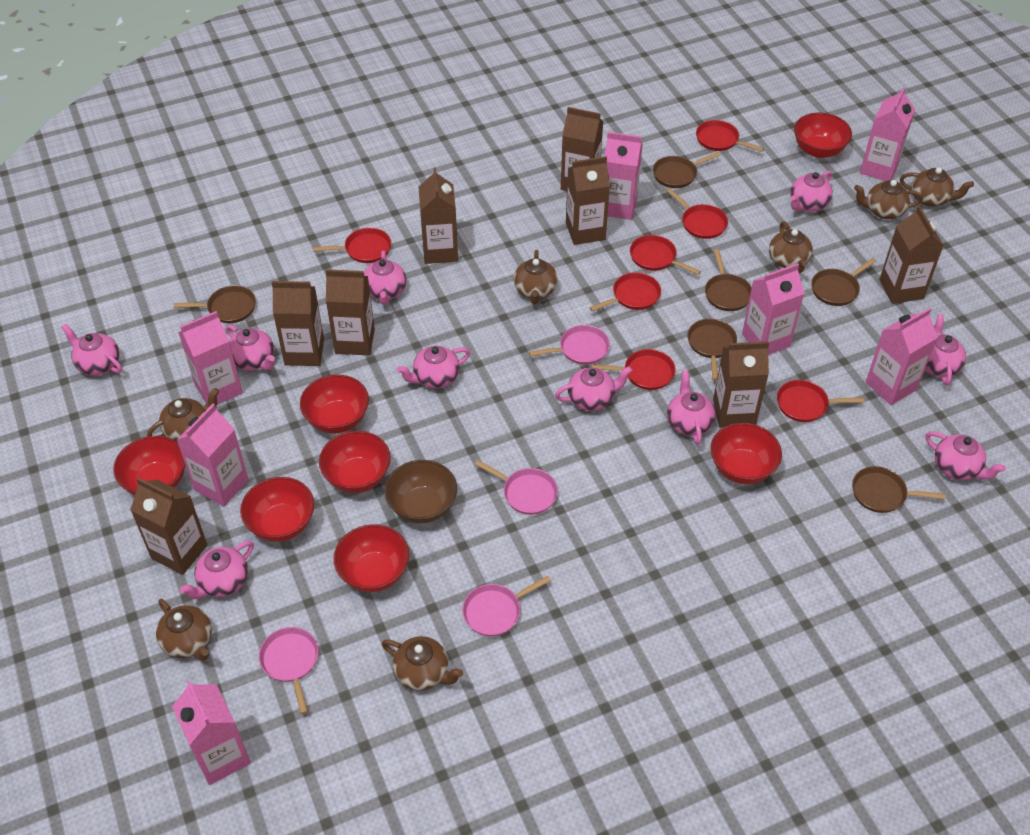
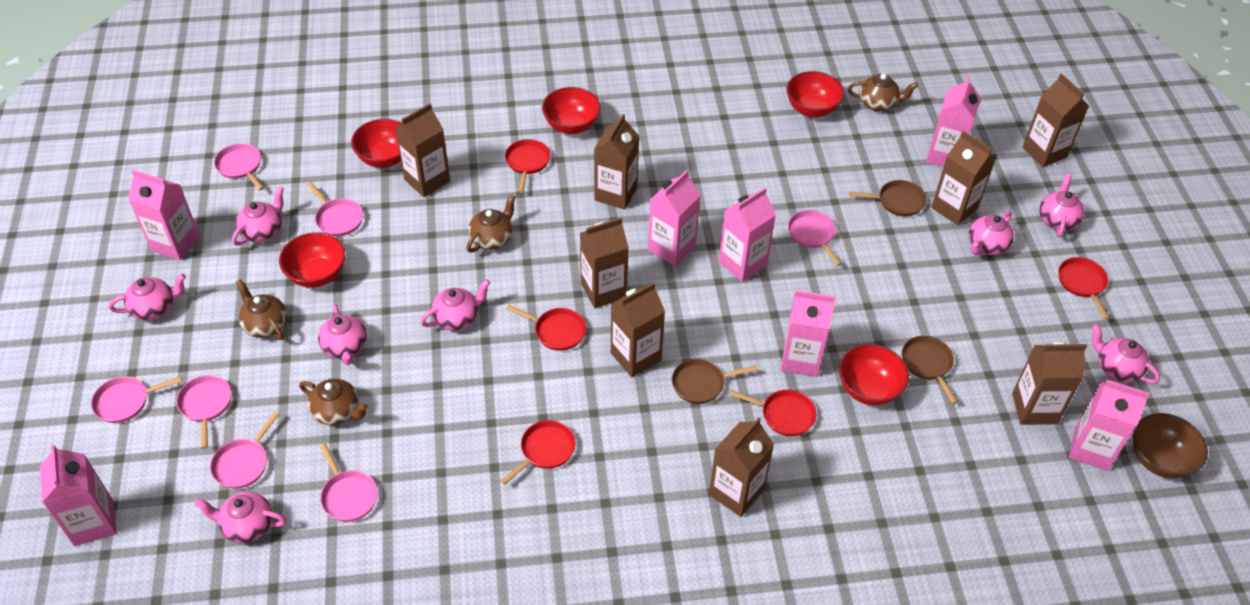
brown pan: [174,285,256,323] [653,152,720,188] [687,319,737,380] [705,249,752,311] [811,258,876,306] [852,466,945,513] = 6 -> [672,359,758,404] [849,180,926,216] [902,336,958,404] = 3
brown teapot: [147,388,219,442] [156,599,212,661] [382,636,463,691] [514,250,558,304] [769,221,813,273] [854,180,923,219] [900,167,974,207] = 7 -> [236,279,287,340] [299,379,368,425] [467,195,516,253] [848,74,918,111] = 4
pink pan: [259,627,319,714] [462,576,551,637] [475,460,558,515] [529,325,610,365] = 4 -> [91,376,182,423] [176,375,231,449] [210,411,279,489] [214,143,264,190] [307,182,363,236] [319,443,378,522] [788,210,842,266] = 7
pink teapot: [61,324,122,376] [180,541,254,599] [226,325,275,370] [364,251,406,305] [397,346,470,389] [555,366,632,411] [667,370,716,445] [790,171,833,212] [925,314,966,385] [925,431,1006,480] = 10 -> [109,274,186,320] [194,492,287,543] [232,186,284,246] [318,304,367,365] [420,279,490,331] [969,211,1014,255] [1039,173,1084,237] [1092,324,1160,384] = 8
red bowl: [113,436,186,495] [240,477,314,542] [300,375,369,434] [319,431,391,493] [333,524,409,592] [710,423,782,484] [794,113,852,158] = 7 -> [279,232,345,288] [351,119,402,168] [542,87,601,134] [786,71,844,117] [839,344,909,405] = 5
red pan: [313,228,391,263] [590,272,661,312] [591,349,675,390] [630,235,701,275] [667,189,728,239] [696,120,764,152] [777,380,864,422] = 7 -> [500,420,576,485] [505,139,550,193] [506,305,586,351] [729,390,816,436] [1058,257,1109,320] = 5

